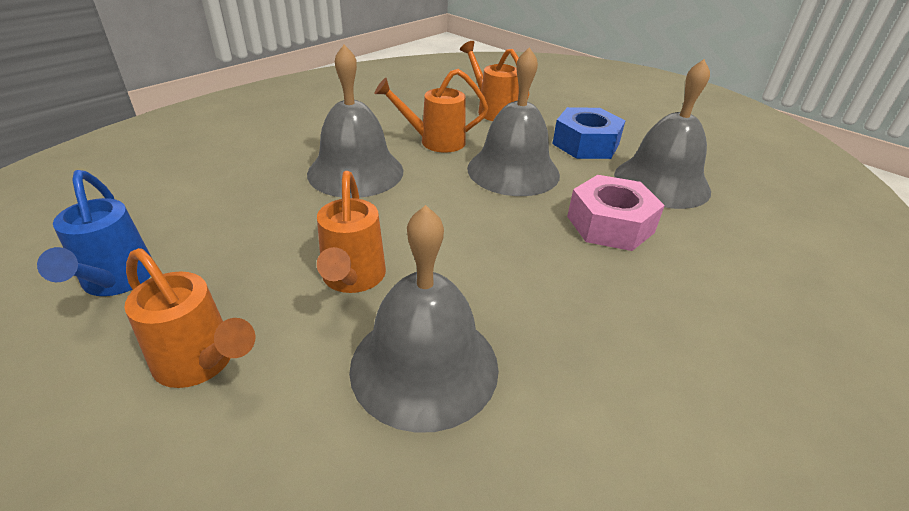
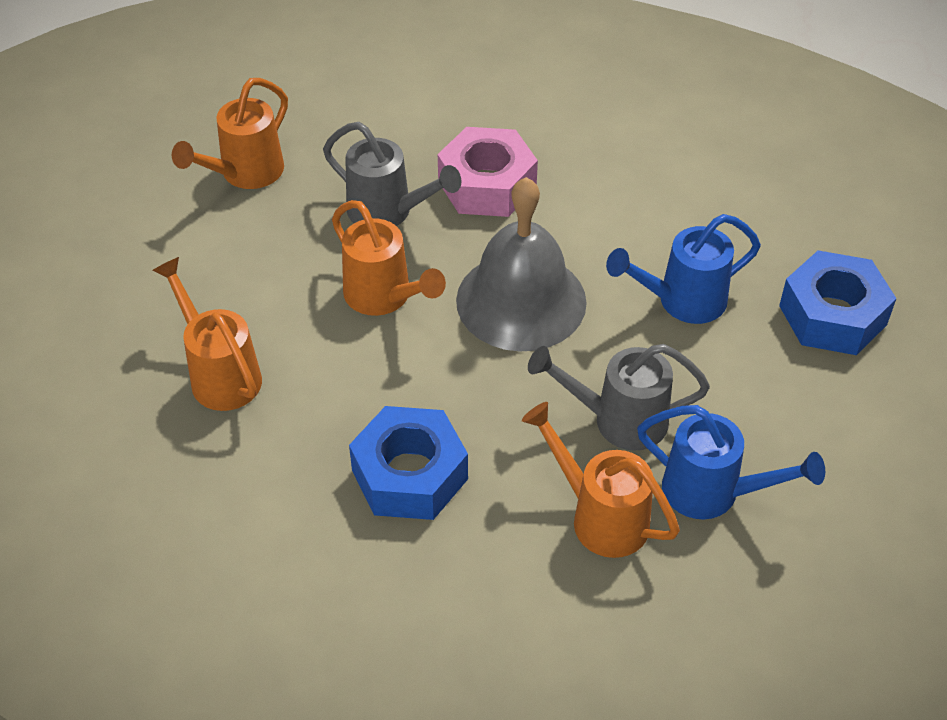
blue nut: [552,107,625,159] = 1 -> [349,406,468,520] [779,250,897,355] = 2
blue watering can: [37,170,151,296] = 1 -> [606,214,761,324] [637,405,825,520] = 2
grey bell: [307,45,403,198] [349,205,499,433] [467,47,560,196] [614,59,711,209] = 4 -> [456,177,587,351] = 1
grey watering can: none = 0 -> [323,122,461,226] [528,344,710,451] = 2

